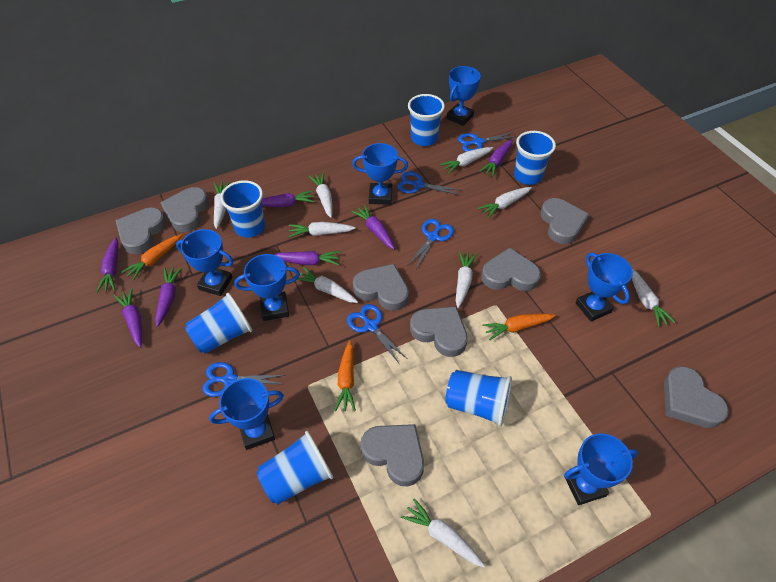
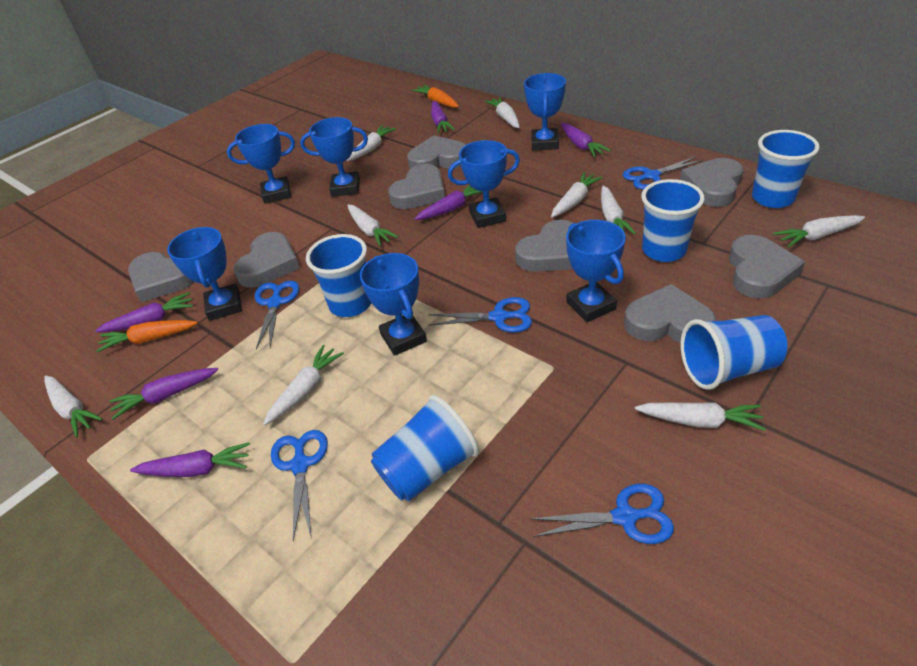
blue cup: [185,293,253,354] [220,180,265,237] [256,431,334,505] [408,94,445,146] [445,370,512,427] [514,131,556,185] = 6 -> [306,234,371,317] [371,395,479,501] [641,179,705,262] [681,315,787,390] [752,130,820,208] = 5
orange carrot: [122,234,182,281] [334,340,356,411] [483,314,556,340] = 3 -> [97,320,198,352] [412,84,459,108] = 2
purple carrot: [97,238,119,293] [114,288,142,347] [155,268,182,327] [262,190,315,207] [273,251,340,265] [351,204,395,249] [479,139,512,177] = 7 -> [95,292,193,332] [109,368,218,420] [130,442,250,477] [415,185,483,220] [431,101,455,134] [560,123,611,157] = 6

